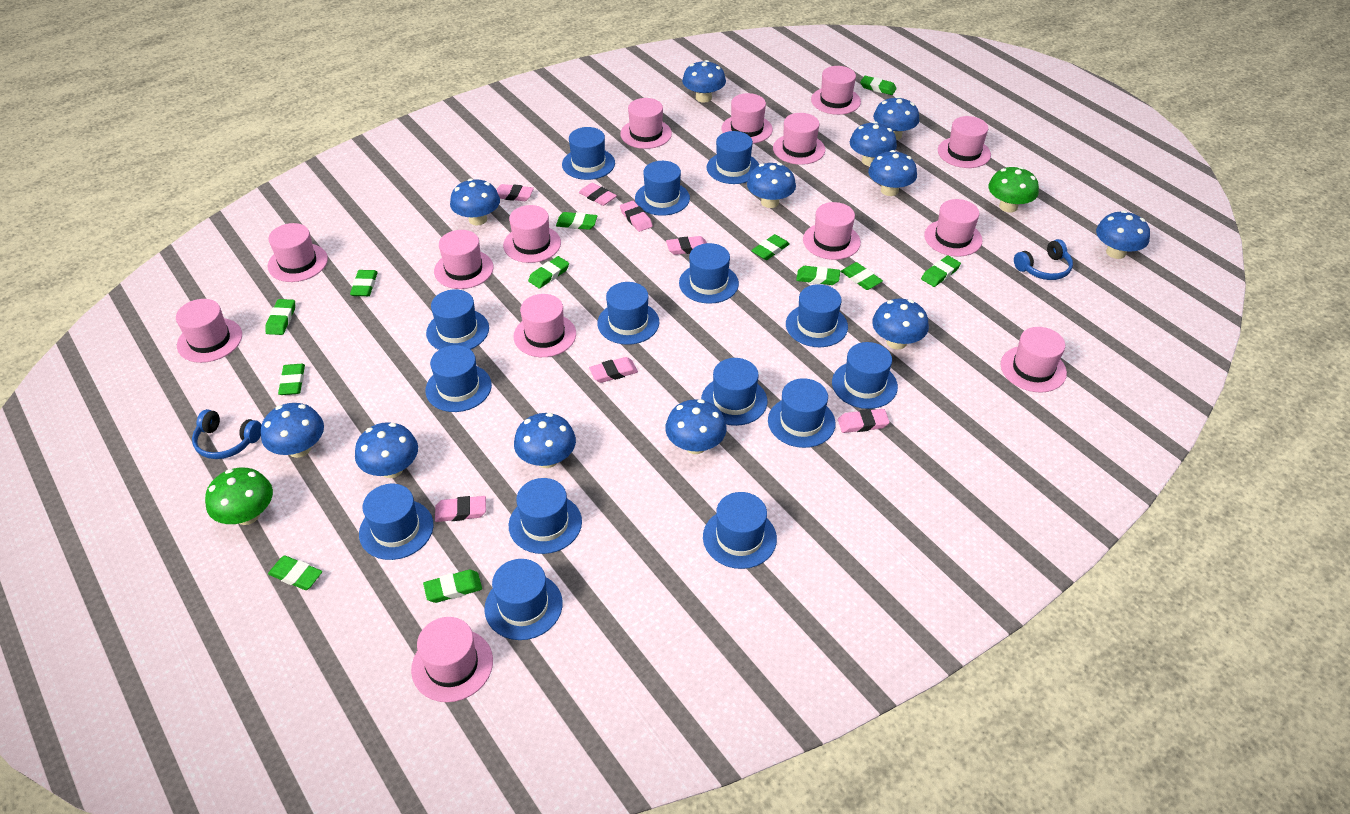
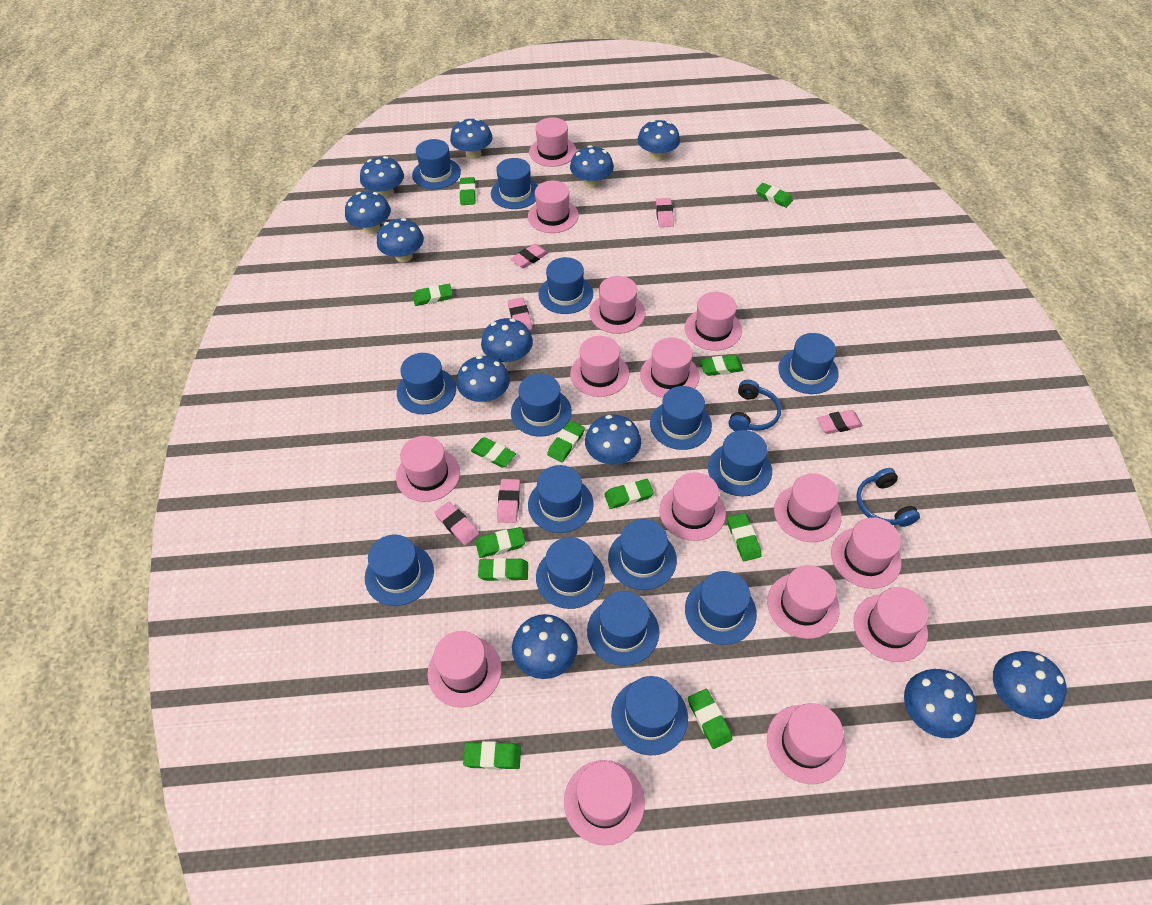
green mushroom: [205,468,273,525] [988,167,1039,212] = 2 -> none = 0
pink eraser: [435,496,486,522] [497,184,534,201] [579,183,617,206] [589,357,638,383] [620,201,653,232] [666,236,707,255] [838,409,890,433] = 7 -> [435,502,479,545] [497,479,520,523] [508,297,532,330] [510,244,548,268] [656,198,674,227] [817,410,863,434] = 6
pink hat: [176,299,242,363] [267,223,328,282] [411,617,493,702] [434,230,494,289] [503,205,561,263] [513,294,576,357] [620,98,672,149] [722,93,773,144] [773,113,825,165] [803,202,861,260] [811,66,861,115] [924,199,982,257] [938,116,991,168] [1001,327,1067,393] = 14 -> [396,436,460,502] [427,631,502,708] [528,181,579,233] [529,117,577,167] [564,760,645,845] [570,336,629,397] [589,276,645,334] [640,338,699,398] [659,472,726,541] [685,292,742,351] [767,565,840,639] [767,703,846,784] [774,474,842,542] [831,517,902,589] [854,587,929,662] = 15

